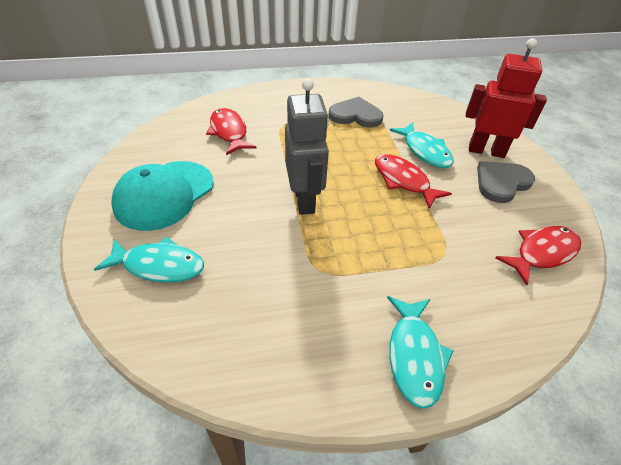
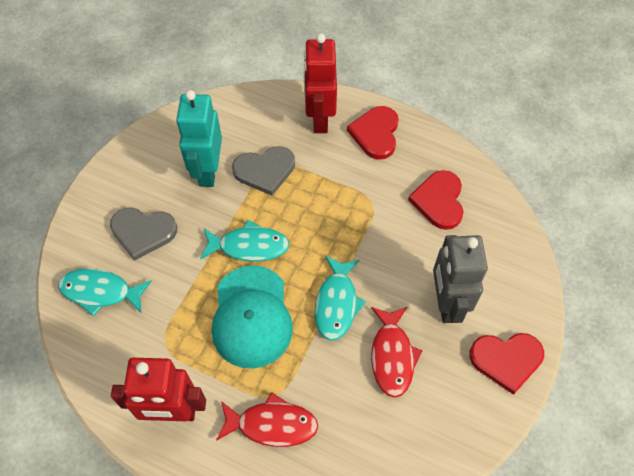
red fish: [206,108,256,155] [375,154,452,209] [495,226,581,285] = 3 -> [216,392,318,447] [371,307,422,397] = 2
red heart: none = 0 -> [347,106,399,160] [408,170,463,230] [469,333,544,395] = 3
red robot: [466,38,547,158] = 1 -> [111,358,206,421] [304,33,337,133] = 2
turquoise robot: none = 0 -> [176,90,222,187] = 1

